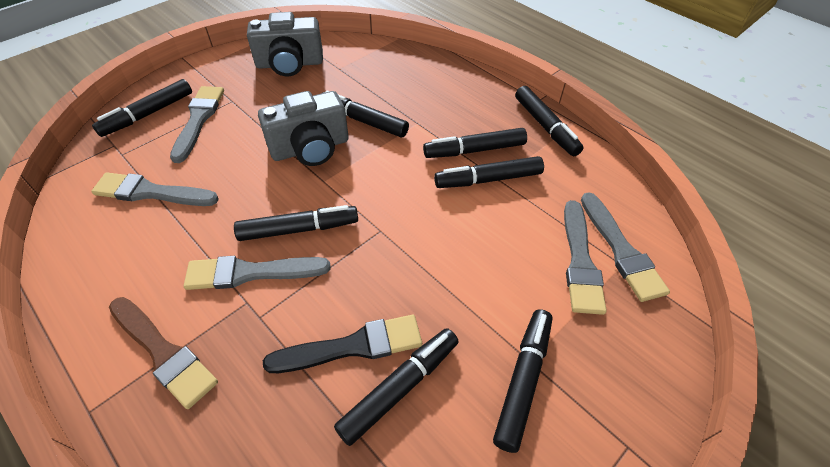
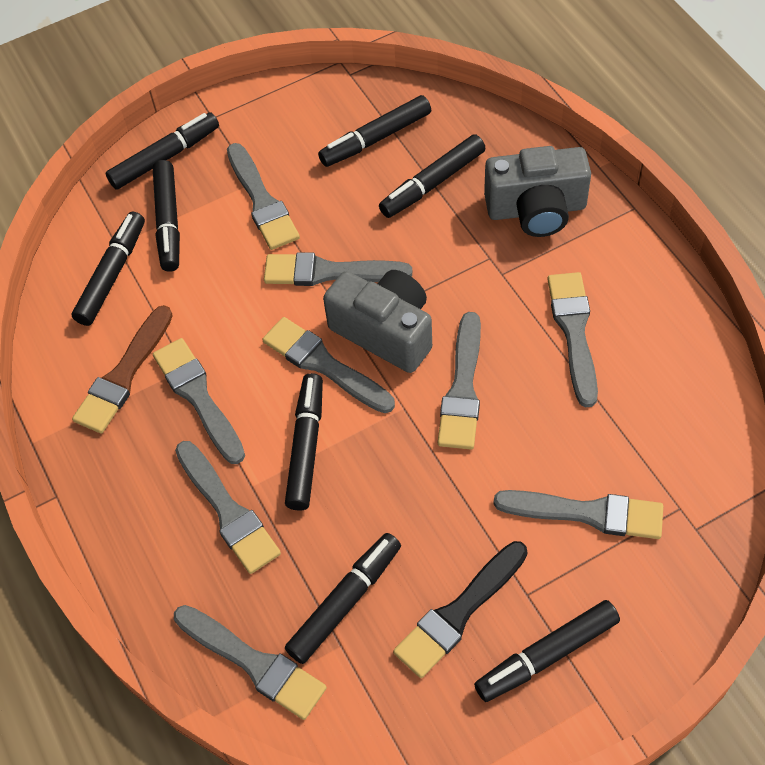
grey brush: [91,172,219,206] [170,86,224,163] [184,256,330,290] [564,200,607,315] [581,192,670,302] = 5 -> [153,338,245,464] [174,605,327,720] [175,441,281,574] [227,143,300,250] [262,317,395,413] [264,252,412,286] [438,312,481,449] [494,490,663,539] [547,272,598,407] = 9

